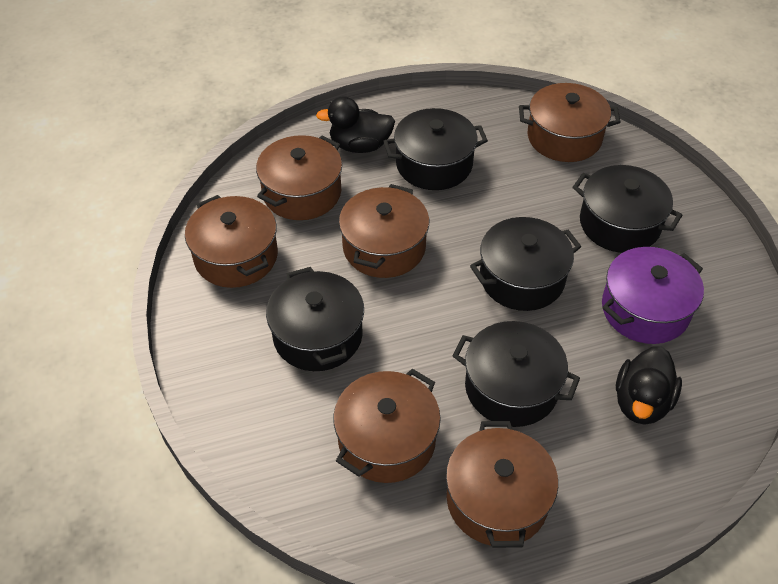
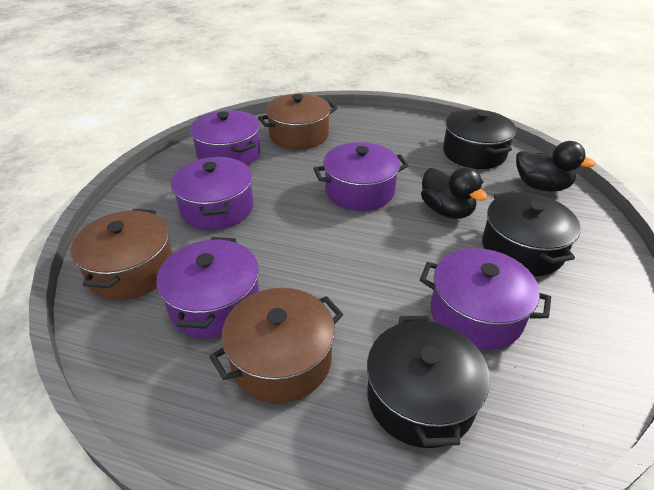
black pot: [266,267,364,371] [383,108,488,190] [453,321,580,427] [470,217,581,311] [572,165,682,253] = 5 -> [367,315,490,448] [443,109,516,169] [482,191,581,276] = 3
brown pot: [185,195,278,288] [256,135,342,220] [333,369,441,483] [339,184,429,278] [446,421,558,548] [519,83,621,162] = 6 -> [71,209,173,300] [209,288,343,403] [258,94,337,149] = 3
purple pot: [602,247,704,344] = 1 -> [156,237,259,338] [171,156,253,230] [190,110,260,165] [313,142,409,211] [420,248,551,350] = 5

